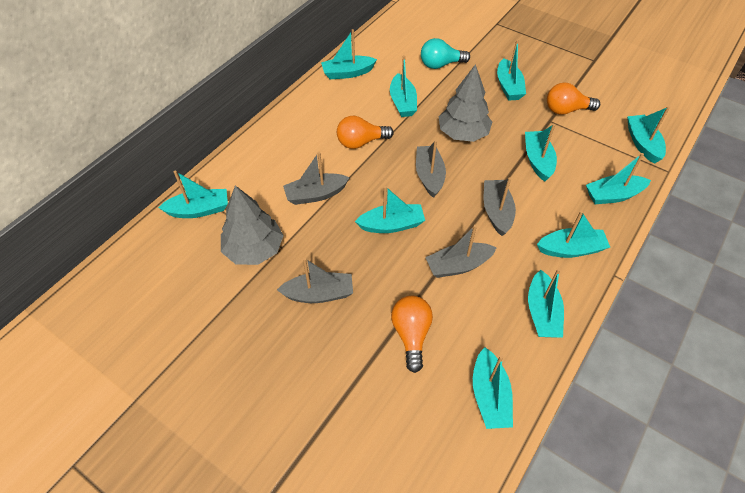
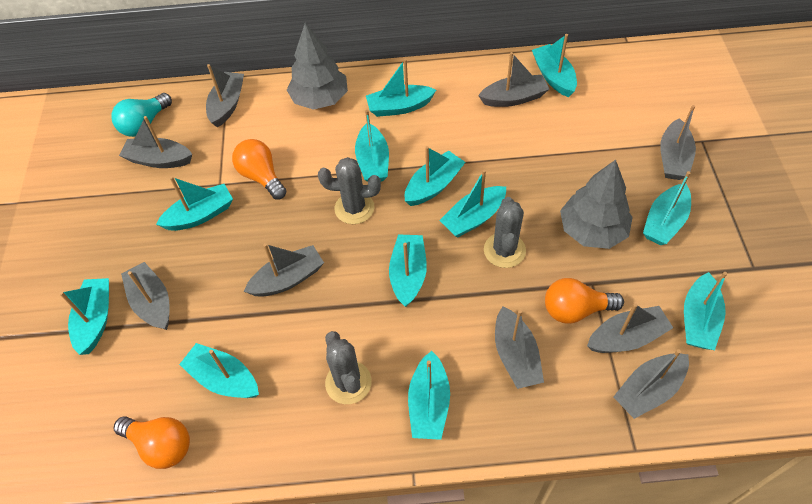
grey boat: [277,258,353,303] [283,152,350,205] [416,140,446,198] [425,225,497,278] [484,178,516,236] = 5 -> [119,116,192,168] [121,262,169,330] [206,64,244,128] [244,243,324,297] [478,52,549,107] [495,307,544,389] [587,303,673,353] [613,349,689,419] [660,105,696,180] = 9
grey cactus: none = 0 -> [318,157,381,224] [325,331,372,404] [484,197,526,268] = 3
turquoise boat: [158,171,228,218] [321,29,377,79] [355,186,425,233] [390,55,417,117] [473,347,513,429] [497,40,526,101] [525,124,557,182] [528,268,564,338] [537,211,610,258] [586,153,651,204] [627,106,670,164] = 11 -> [59,278,109,355] [156,176,233,231] [179,343,259,398] [355,110,389,182] [366,59,436,117] [389,234,427,307] [405,146,465,206] [408,351,450,440] [439,169,506,238] [532,34,577,97] [643,171,691,245] [684,272,727,350] = 12

